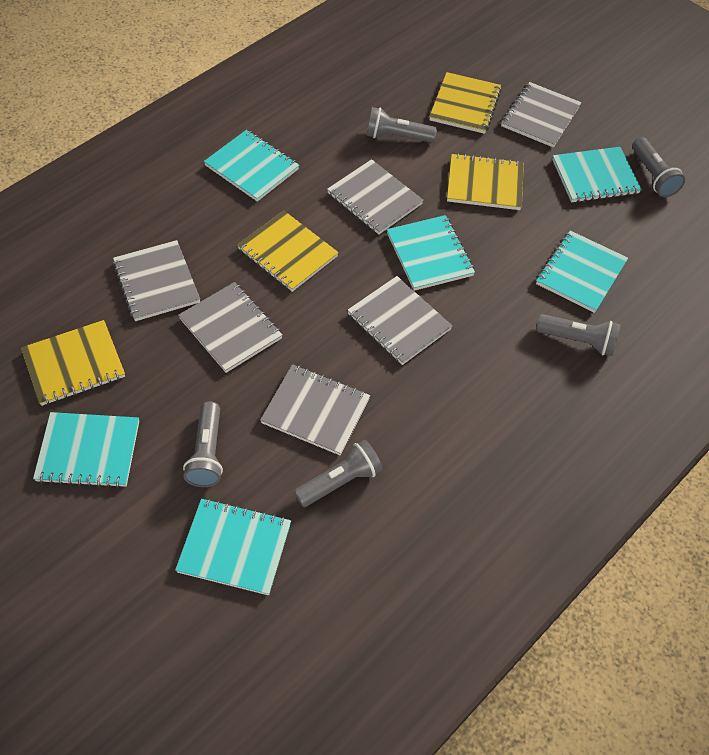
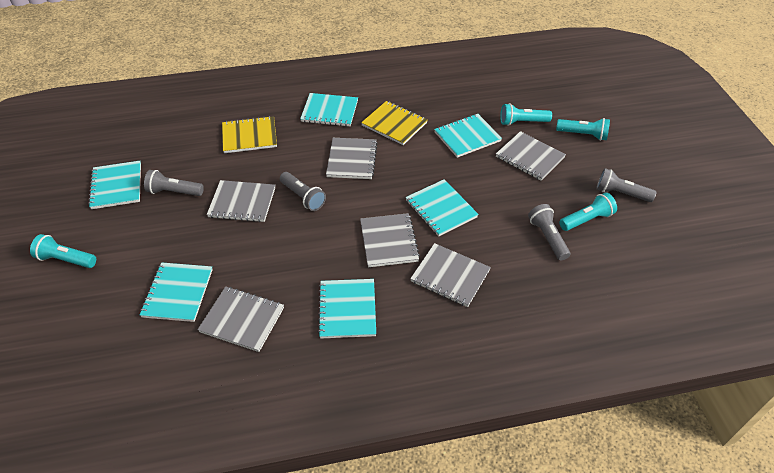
grey flashlight: [183,401,223,487] [294,440,383,507] [366,107,437,143] [536,314,620,356] [632,137,685,197] = 5 -> [144,170,204,196] [280,172,326,211] [528,204,570,260] [596,168,657,202] = 4
turquoise flashlight: none = 0 -> [30,234,96,268] [500,103,552,126] [556,118,610,141] [559,192,617,231] = 4
yellow notebook: [21,320,125,406] [237,211,339,292] [429,72,502,134] [447,153,524,210] = 4 -> [222,116,277,153] [361,101,427,145] = 2

